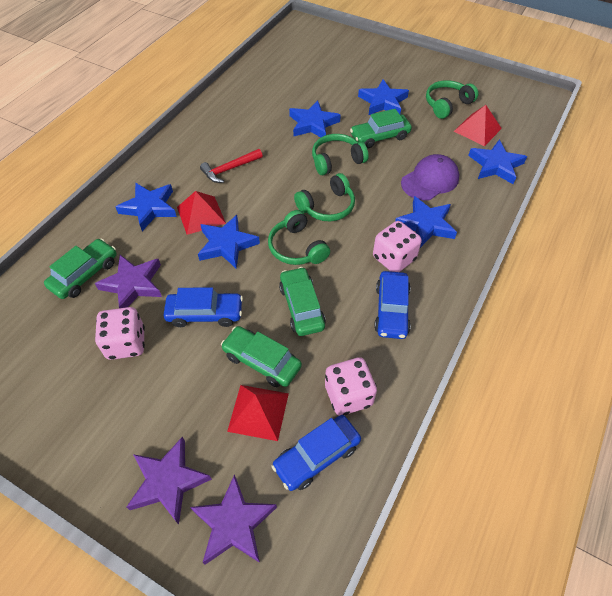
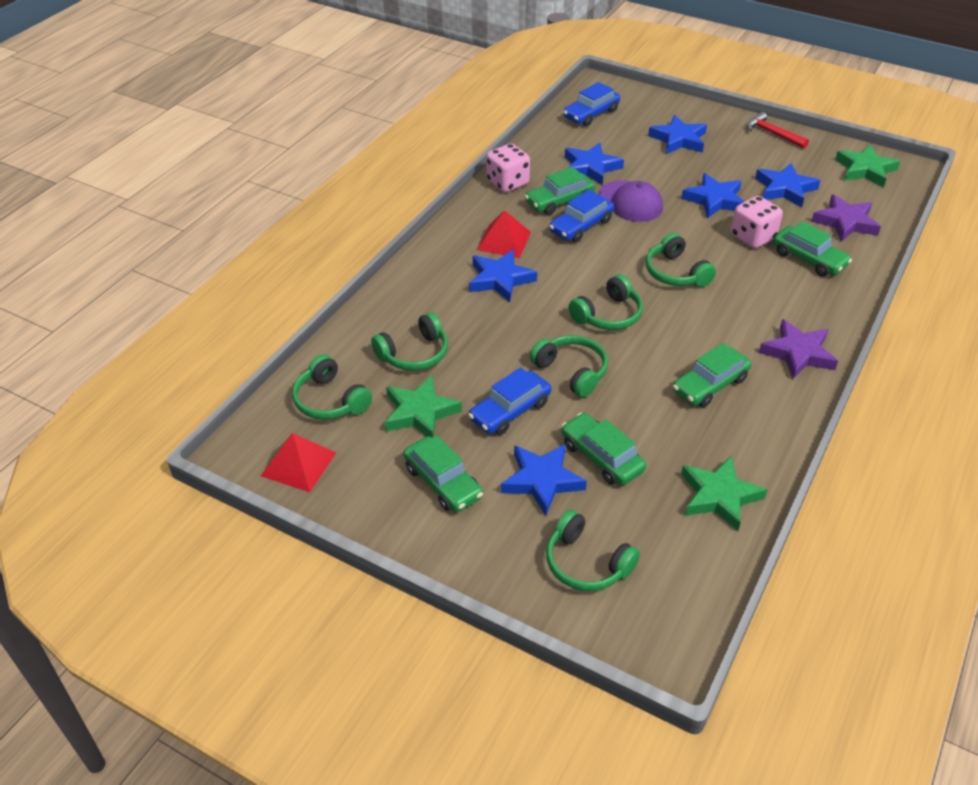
green car: [44,238,117,299] [221,326,302,387] [279,267,326,336] [350,109,412,149] = 4 -> [403,435,483,512] [525,167,595,215] [561,413,646,485] [673,343,752,407] [773,221,852,277] = 5
green headphones: [268,210,330,265] [294,173,355,221] [312,134,369,175] [426,80,479,119] = 4 -> [292,355,372,420] [371,312,448,371] [530,335,608,397] [546,510,640,591] [569,274,643,330] [646,233,716,287] = 6
green star: none = 0 -> [385,375,462,437] [681,456,767,531] [835,144,900,187] = 3
pink dice: [95,307,145,360] [325,357,377,416] [373,221,422,272] = 3 -> [486,144,530,192] [731,196,783,248] = 2
purple star: [95,255,162,308] [127,437,212,524] [190,474,277,565] = 3 -> [759,319,838,379] [811,194,881,242] = 2
red pyramid: [177,191,226,235] [227,385,289,441] [454,105,502,146] = 3 -> [261,433,336,492] [477,210,531,258] = 2

